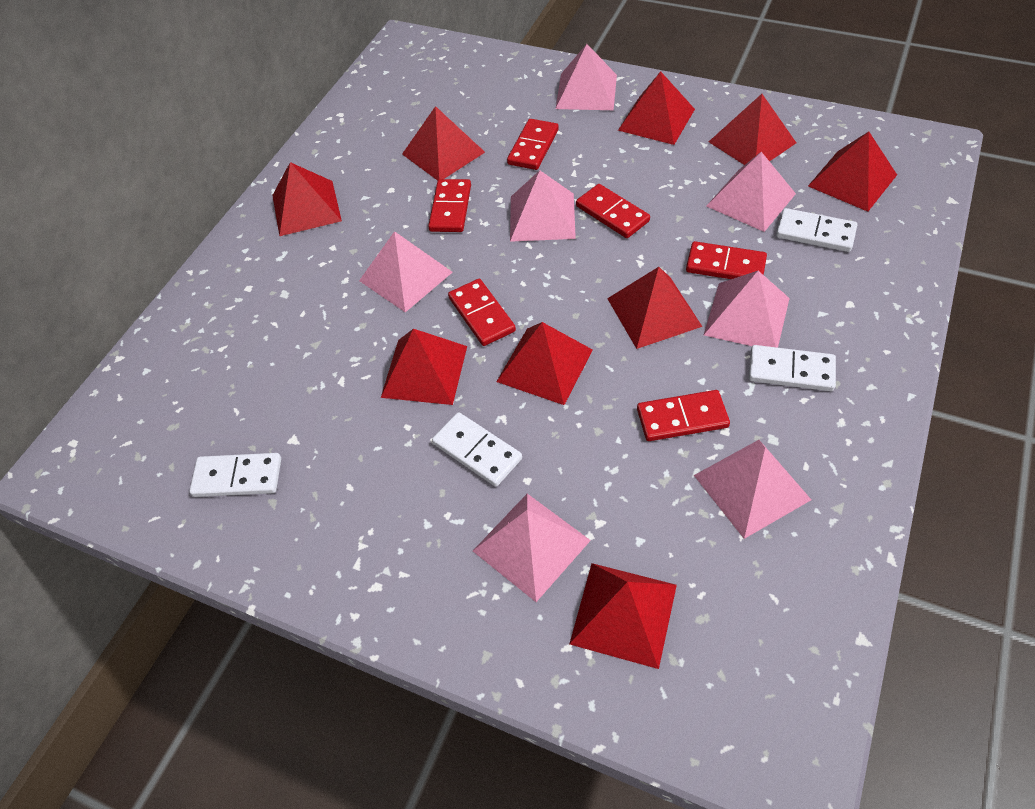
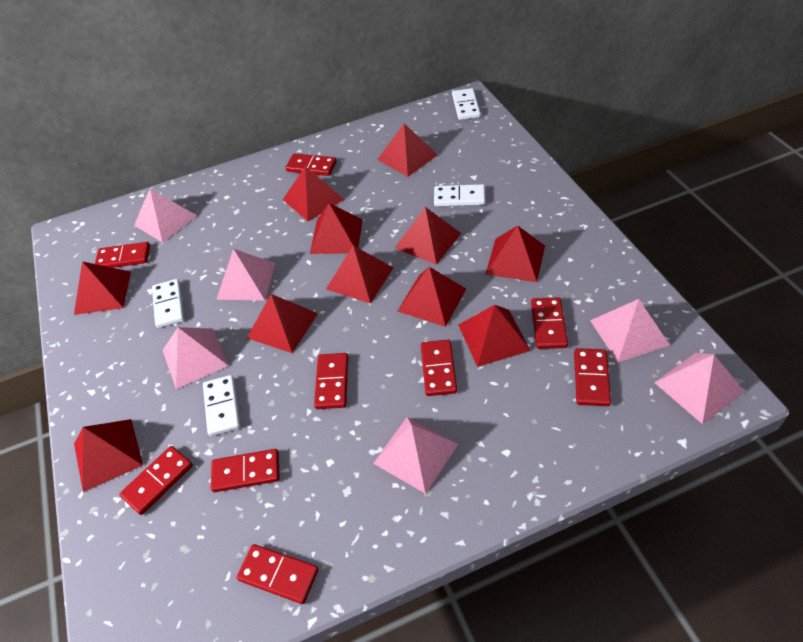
pink pyramid: [359,231,453,312] [473,494,591,602] [510,170,576,242] [556,44,617,110] [694,440,811,539] [704,271,790,348] [706,152,796,232] = 7 -> [134,189,197,243] [163,327,229,389] [216,249,276,300] [373,417,458,494] [590,299,670,363] [654,353,745,424] = 6
red domino: [428,179,471,232] [448,279,516,346] [507,119,559,170] [576,184,650,238] [637,390,730,441] [686,241,767,279] = 6 -> [95,242,150,268] [119,446,193,515] [211,449,280,492] [236,544,319,604] [285,153,337,176] [314,353,348,409] [421,340,457,396] [531,297,568,349] [574,348,611,406] = 9
red pyramid: [272,162,342,236] [381,329,467,405] [402,106,485,181] [496,322,593,405] [570,563,677,669] [607,267,702,349] [618,71,695,145] [709,94,796,165] [808,131,897,212] = 9 -> [74,261,131,315] [74,419,143,492] [247,294,318,353] [283,166,345,221] [310,203,363,254] [326,245,393,304] [377,124,438,177] [395,207,461,265] [397,267,466,327] [458,305,531,367] [485,226,545,282] = 11

